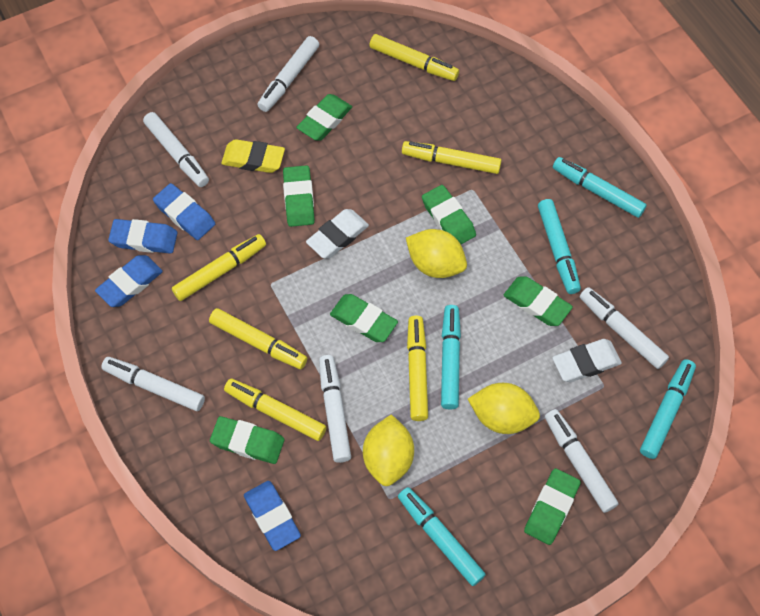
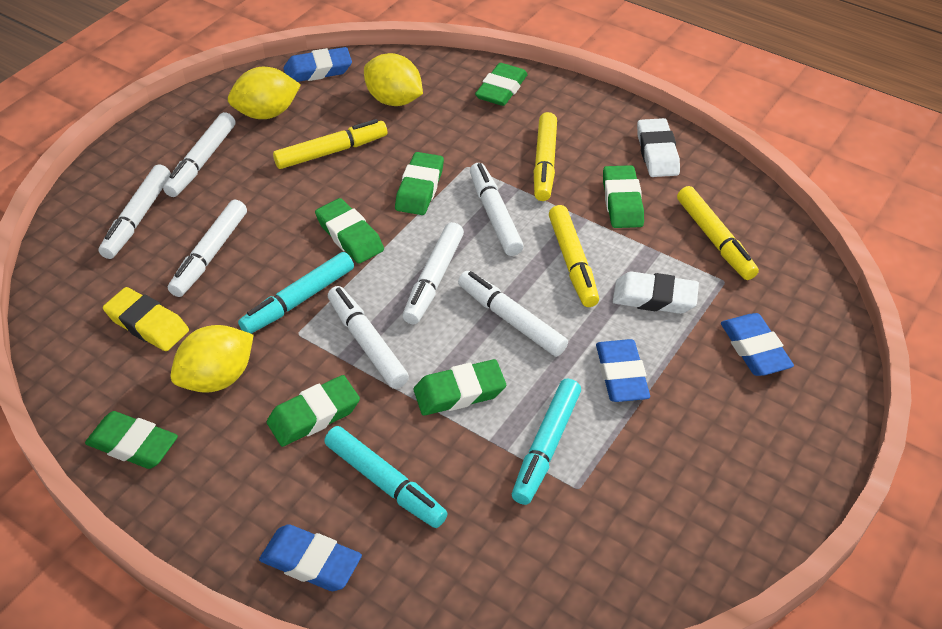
turquoise marker: [398,487,486,586] [441,305,461,410] [538,199,581,294] [553,157,647,218] [640,359,696,459] = 5 -> [238,252,354,334] [324,426,448,528] [512,379,581,505] = 3
white marker: [101,357,205,411] [143,112,209,187] [258,36,319,112] [319,355,351,463] [545,409,618,513] [580,287,669,369] = 6 -> [98,164,171,259] [163,112,235,197] [168,200,247,297] [328,286,409,389] [403,222,464,325] [458,271,568,357] [470,163,524,256] = 7
yellow marker: [172,234,266,301] [209,308,307,369] [224,379,327,441] [369,34,459,81] [402,141,502,174] [407,316,428,421] = 6 -> [273,119,387,169] [534,112,557,201] [549,205,599,307] [677,186,759,280] = 4

